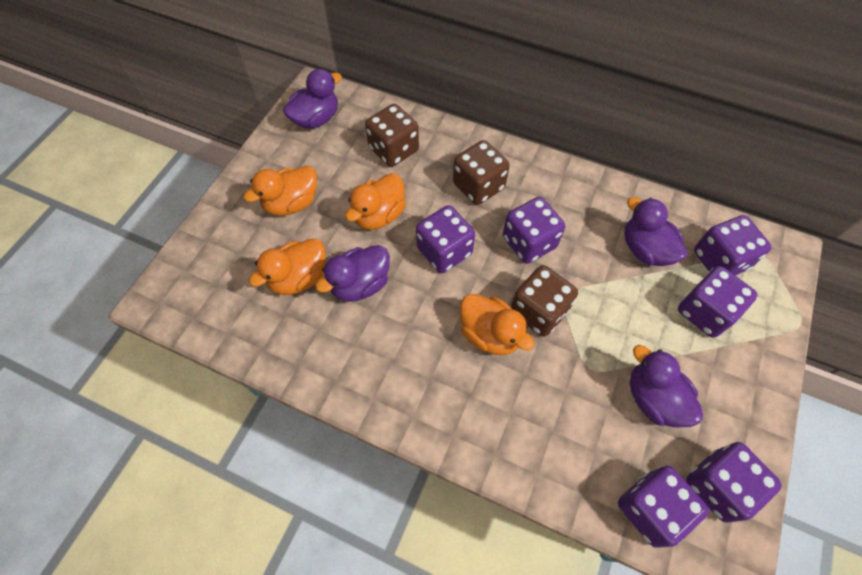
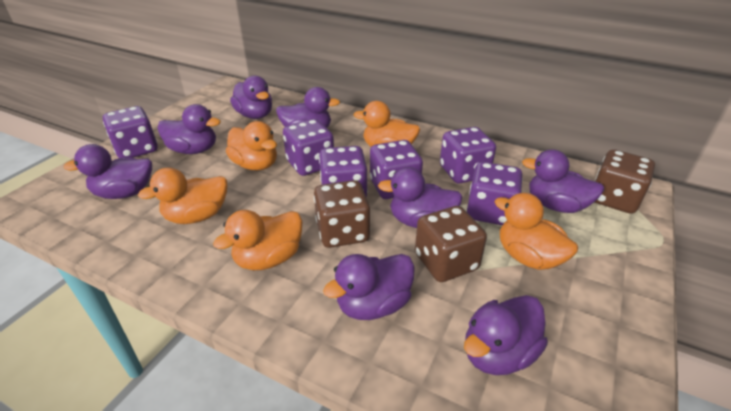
orange duck: [243,166,317,216] [249,238,325,295] [345,173,406,230] [460,294,535,355] = 4 -> [138,168,227,224] [213,210,302,270] [226,121,277,171] [354,101,420,147] [495,193,578,270] = 5
purple duck: [283,69,342,129] [315,245,390,302] [624,197,688,266] [630,345,703,427] = 4 -> [63,144,152,199] [157,104,221,154] [230,76,272,119] [276,87,340,128] [323,254,415,320] [378,167,463,228] [464,295,548,375] [522,149,604,213] = 8

